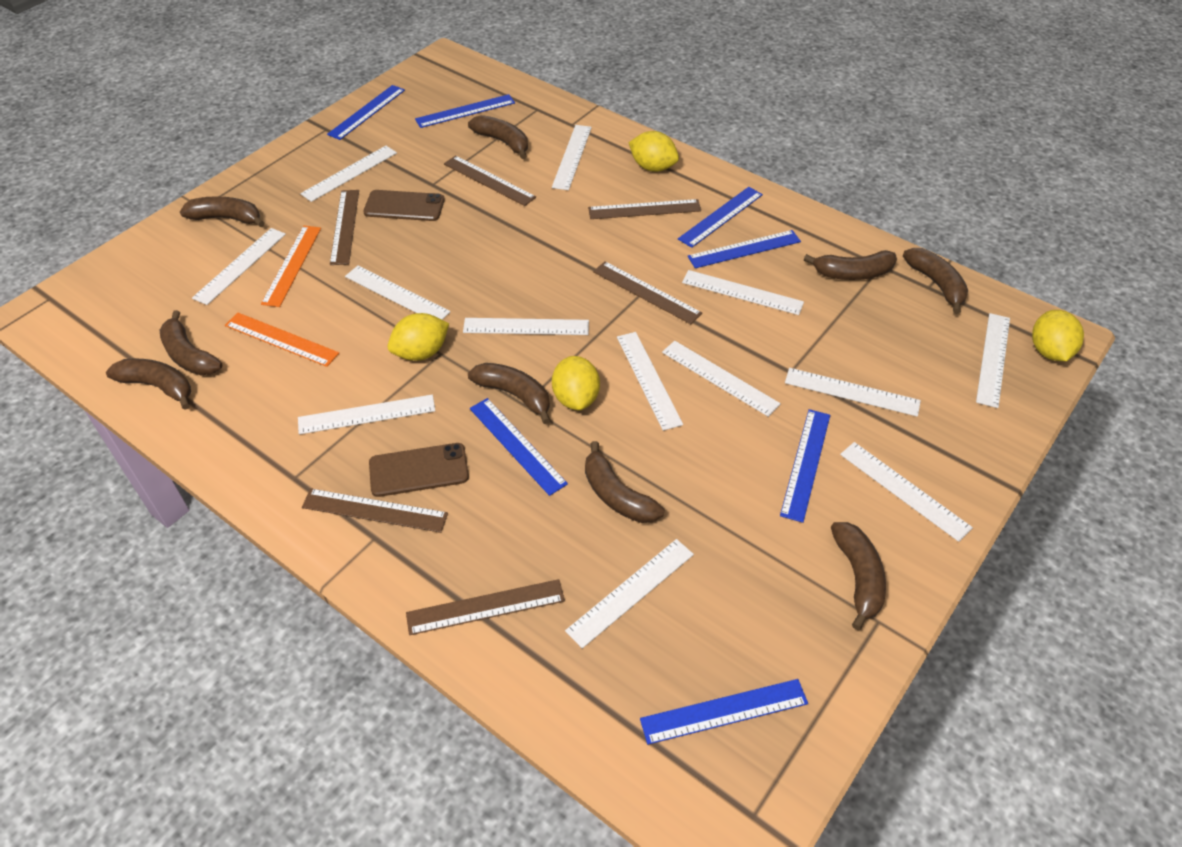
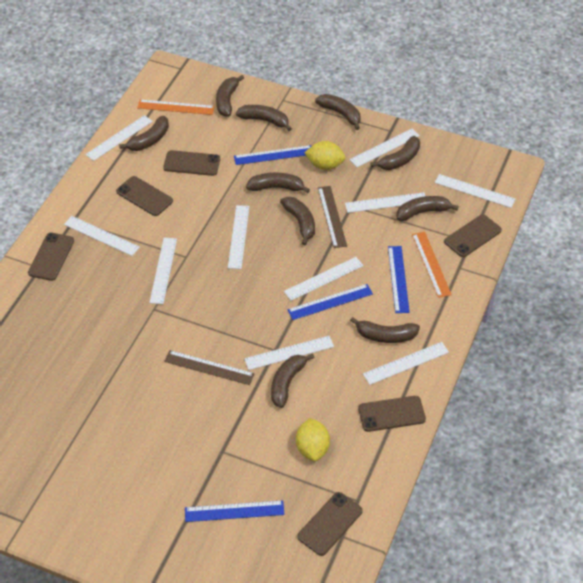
blue ruler: [327,85,405,140] [415,94,515,128] [470,398,568,496] [640,679,808,745] [678,187,763,248] [688,230,801,268] [780,409,830,523] = 7 -> [185,500,285,522] [234,145,311,165] [287,284,373,320] [388,246,410,313] = 4
brown banana: [106,359,191,410] [160,310,222,375] [180,196,264,227] [468,115,528,159] [468,363,551,424] [585,441,664,523] [804,250,897,280] [831,522,886,630] [903,248,968,314] = 9 -> [119,116,169,151] [216,75,244,117] [236,105,292,131] [246,172,310,193] [271,353,315,408] [280,197,315,245] [315,94,361,130] [350,317,420,343] [371,136,420,170] [396,196,459,221] = 10
brown phone: [363,190,445,221] [369,443,469,497] = 2 -> [28,233,74,281] [116,176,173,216] [163,150,220,176] [297,492,363,556] [358,396,426,432] [444,214,502,257] = 6
brown ruler: [302,489,448,533] [330,190,359,265] [406,579,565,635] [444,155,536,206] [588,199,701,219] [593,261,702,324] = 6 -> [164,350,255,385] [318,186,347,248] = 2
white ruler: [192,228,286,305] [298,395,435,435] [300,146,397,202] [345,266,450,320] [463,318,589,335] [552,125,592,190] [565,539,694,648] [617,332,683,431] [662,341,781,417] [682,270,804,315] [785,368,921,417] [840,442,973,542] [976,313,1010,408] = 13 -> [64,216,140,256] [85,115,153,161] [149,238,177,304] [228,205,250,269] [244,336,334,370] [284,257,364,301] [345,192,425,213] [350,128,420,167] [363,342,449,385] [435,174,515,208] = 10
yellow lemon: [388,313,449,361] [552,356,600,410] [629,131,679,172] [1032,310,1084,361] = 4 -> [296,418,330,461] [304,141,345,170] = 2

